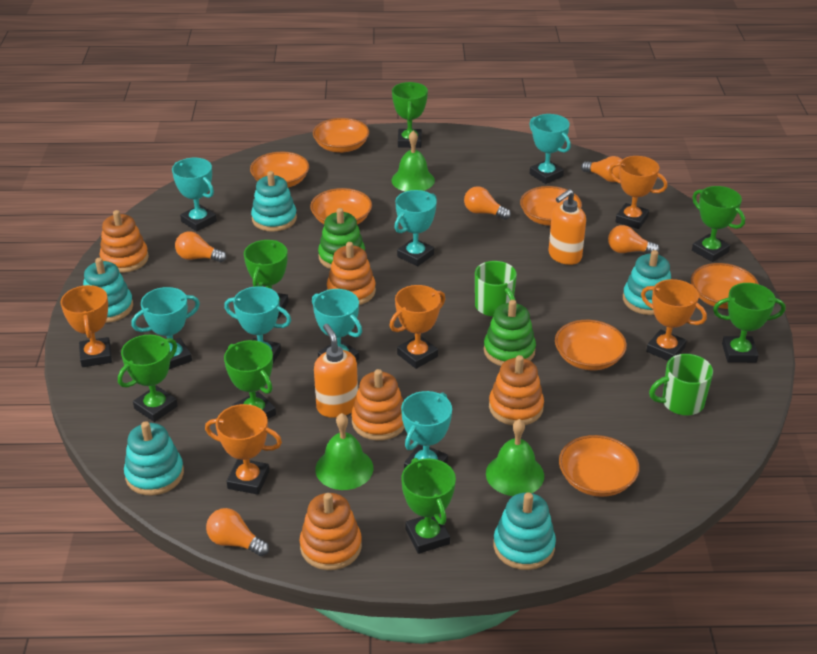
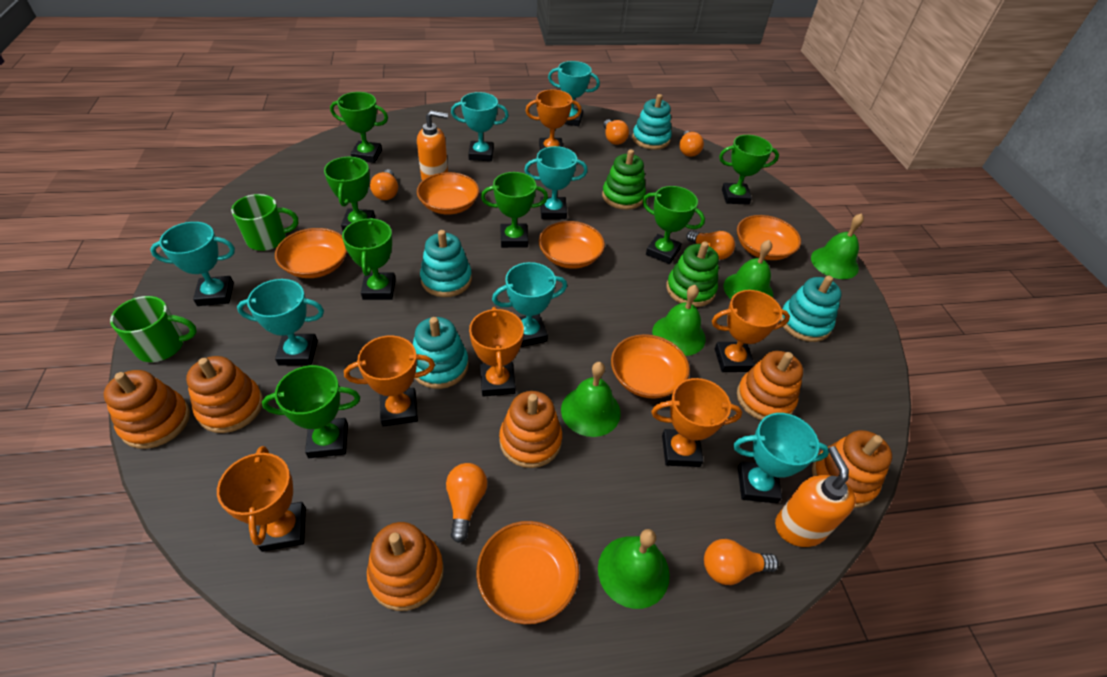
green bell: [315,413,373,490] [391,131,435,192] [486,419,544,496] = 3 -> [561,362,621,437] [598,529,670,609] [652,285,706,356] [724,240,773,299] [811,213,864,279] = 5
orange bowl: [250,152,309,187] [310,188,372,224] [313,118,369,153] [520,186,582,226] [555,320,627,370] [559,435,640,497] [691,263,759,309] = 7 -> [275,228,347,278] [417,172,479,214] [476,521,579,624] [539,221,605,269] [611,334,690,399] [737,215,801,260] = 6
orange light bulb: [175,231,226,262] [206,508,269,556] [464,186,511,220] [581,156,622,182] [608,225,660,254] = 5 -> [370,169,398,200] [446,463,487,543] [603,119,629,145] [679,131,704,157] [686,230,735,260] [704,539,779,585] = 6
orange stacking toy: [100,210,149,273] [300,493,362,570] [327,242,376,305] [351,369,405,441] [489,355,544,426] = 5 -> [104,370,190,449] [186,356,263,433] [367,522,444,611] [499,391,562,468] [737,351,803,420] [812,430,892,508] = 6
orange trophy: [60,285,112,367] [205,404,282,495] [390,285,445,369] [609,156,667,229] [641,279,707,361] = 5 -> [217,446,306,552] [344,335,435,427] [469,307,524,396] [525,89,582,150] [651,378,742,467] [712,290,790,372] = 6
turquoise stacking toy: [83,258,133,323] [124,421,184,496] [251,171,297,232] [493,492,556,570] [623,250,671,315] = 5 -> [413,317,469,389] [420,230,472,297] [632,94,672,150] [780,276,842,342] = 4

